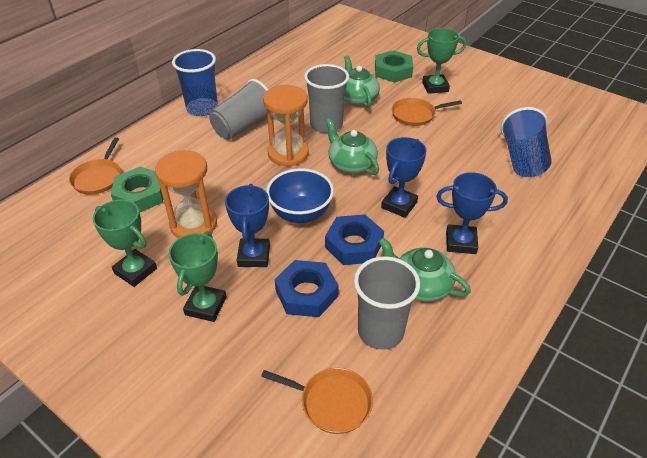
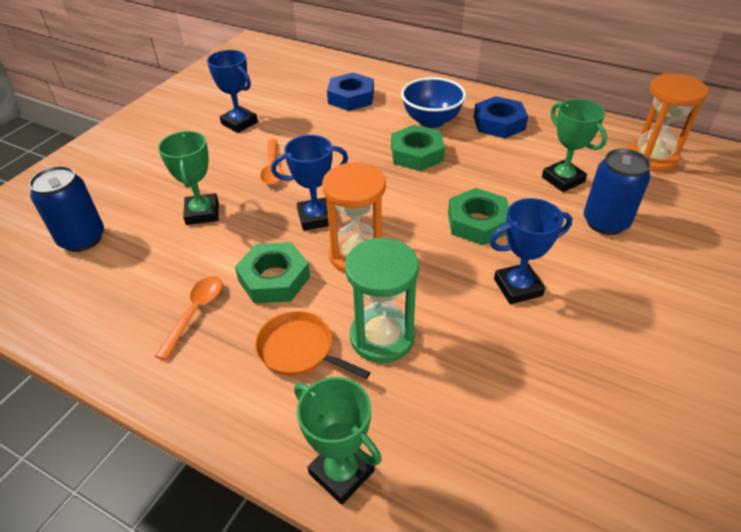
blue can: none = 0 -> [29,166,104,252] [584,149,651,235] = 2
blue cup: [172,49,218,116] [501,107,552,177] = 2 -> none = 0
green hourglass: none = 0 -> [345,238,419,363] = 1
green nut: [111,167,163,212] [375,50,413,83] = 2 -> [235,242,310,303] [391,125,445,171] [448,188,509,245] = 3
green teapot: [326,118,379,175] [344,55,380,108] [378,238,471,302] = 3 -> none = 0
grey cup: [209,79,268,140] [304,64,349,133] [354,256,420,350] = 3 -> none = 0
orange pan: [69,137,121,195] [261,368,373,434] [391,98,462,126] = 3 -> [255,311,370,379] = 1
orange spoon: none = 0 -> [155,276,222,360] [260,139,284,185] = 2

